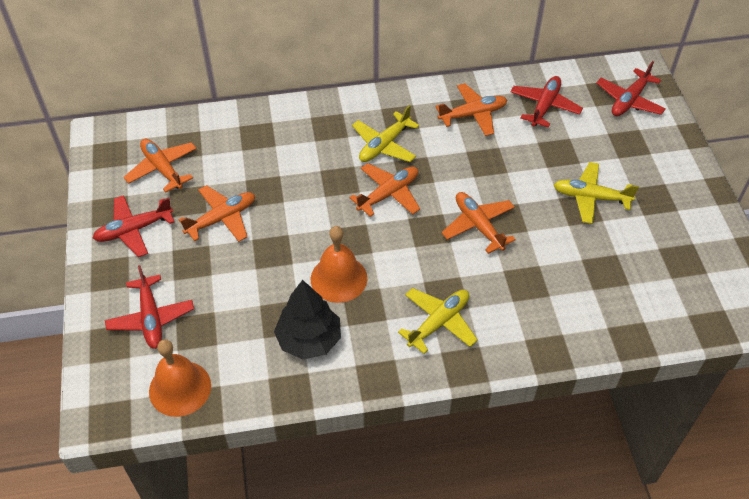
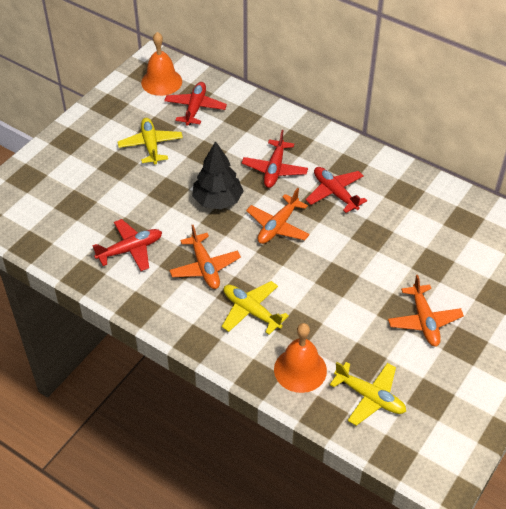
orange plane: [124,139,197,193] [178,185,255,242] [349,163,420,217] [435,83,507,136] [442,192,516,254] = 5 -> [169,225,241,289] [246,188,310,244] [388,275,464,346] = 3

